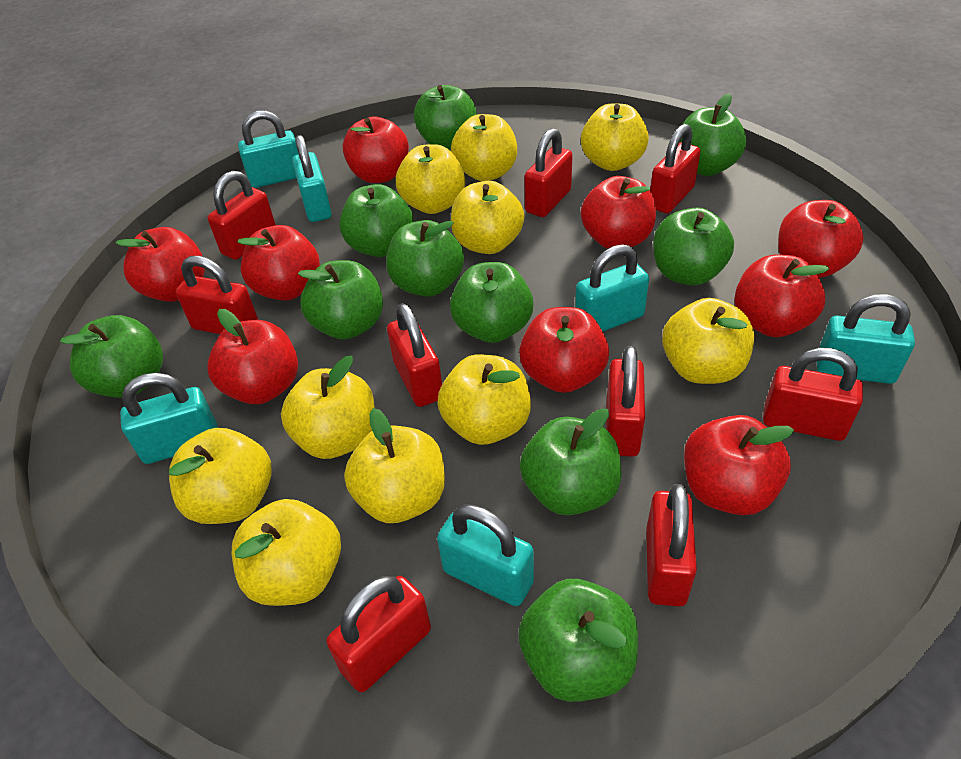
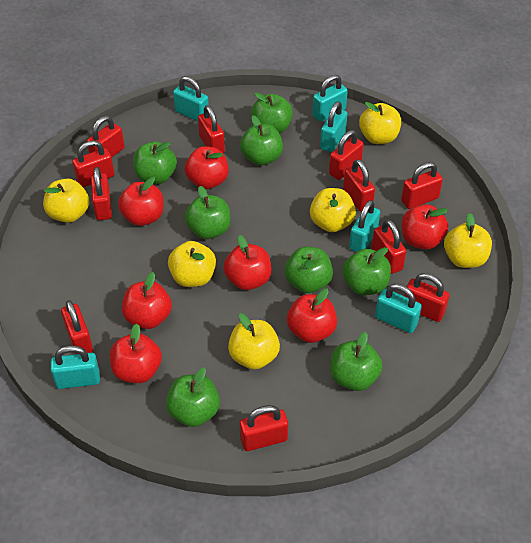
green apple: [60,315,163,398] [298,260,383,340] [340,184,413,257] [386,220,464,297] [414,85,477,149] [450,262,534,343] [519,579,638,702] [520,408,621,515] [653,208,734,285] [679,93,746,176] = 10 -> [133,141,177,184] [166,367,220,427] [185,186,231,239] [240,115,283,166] [251,92,293,134] [285,247,333,293] [330,332,383,391] [343,247,391,295] = 8
red apple: [116,227,205,302] [207,309,298,404] [238,225,320,301] [343,117,409,183] [519,307,609,393] [581,176,656,249] [684,415,794,515] [734,254,829,337] [778,200,864,278] = 9 -> [110,324,162,383] [118,177,163,226] [122,272,172,329] [185,146,229,189] [223,235,271,290] [287,289,337,343] [402,204,448,250] = 7
red padlock: [176,256,258,334] [208,171,276,260] [326,576,431,692] [387,303,442,407] [524,128,573,217] [606,346,645,457] [646,484,697,606] [650,124,701,214] [763,348,863,441] = 9 -> [61,300,93,354] [72,140,114,187] [87,116,125,157] [91,167,112,220] [198,105,225,153] [240,405,288,451] [329,130,363,180] [343,159,375,212] [372,220,406,274] [401,162,443,209] [404,273,449,322] = 11
yellow apple: [169,428,272,524] [232,499,341,606] [281,356,375,459] [344,408,445,523] [396,144,465,214] [437,354,531,445] [451,114,517,181] [451,181,524,254] [581,103,649,171] [662,298,754,384] = 10 -> [43,179,90,223] [168,241,216,287] [228,313,280,370] [310,188,356,232] [359,102,401,144] [444,213,492,268] = 6

